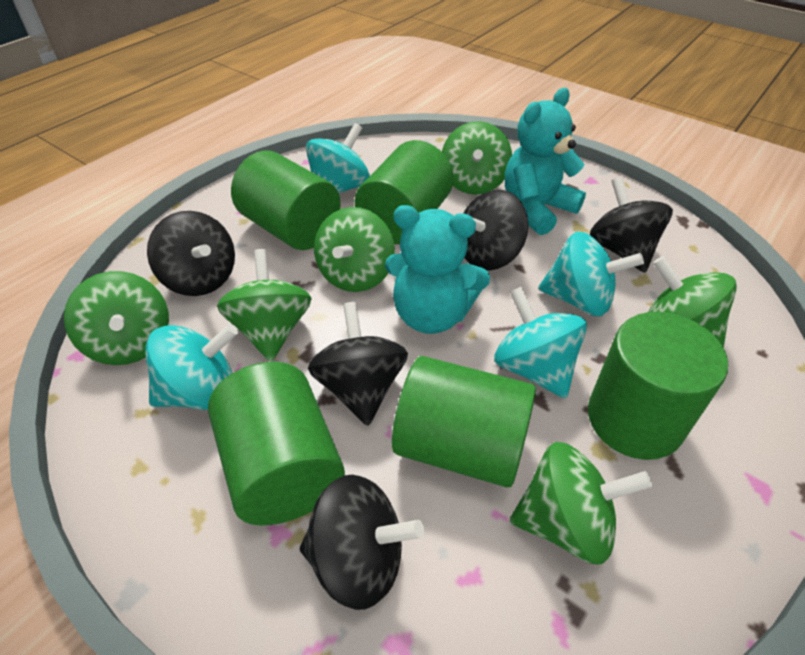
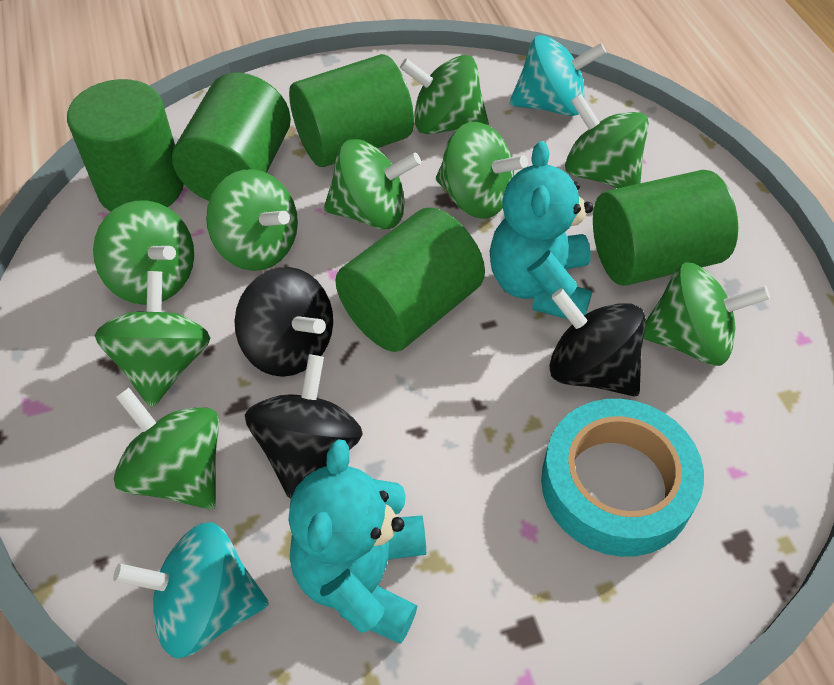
black spinning top: [147,211,235,296] [300,475,424,610] [308,302,408,426] [463,190,529,271] [590,177,673,273] = 5 -> [234,267,333,377] [245,355,363,499] [549,288,646,397] = 3
green spinning top: [64,271,169,365] [217,249,312,362] [314,207,395,292] [442,121,512,195] [510,442,653,565] [649,256,737,348] = 6 -> [93,201,194,305] [94,271,210,408] [114,388,219,509] [206,169,298,271] [324,139,421,229] [400,55,489,135] [436,122,528,219] [565,94,649,188] [643,262,770,366] = 9
turquoise spinning top: [145,324,238,410] [306,123,370,194] [494,287,587,399] [538,232,644,316] = 4 -> [113,522,269,658] [510,35,607,116] = 2
turquoise tape: none = 0 -> [541,399,704,557] = 1

